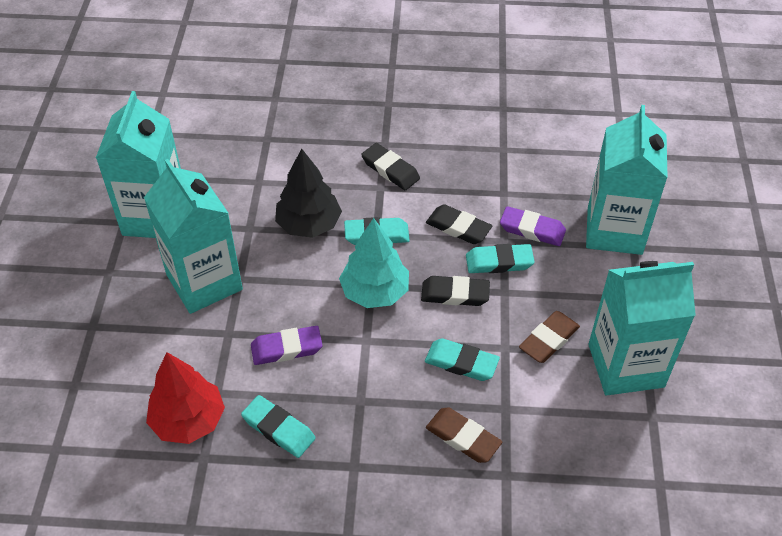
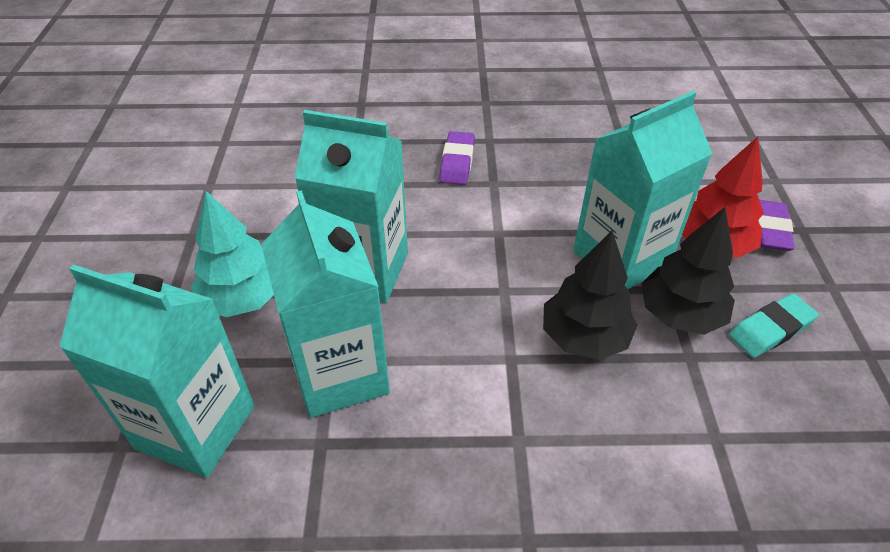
black eraser: [361,143,420,190] [421,276,490,306] [426,204,492,244] = 3 -> none = 0
black tree: [275,149,342,238] = 1 -> [543,231,638,360] [641,207,735,335] = 2
brown eraser: [426,407,502,463] [519,311,580,363] = 2 -> none = 0
turquoise eraser: [241,395,316,458] [344,217,410,245] [425,338,500,381] [466,244,535,273] = 4 -> [729,293,819,358] = 1

